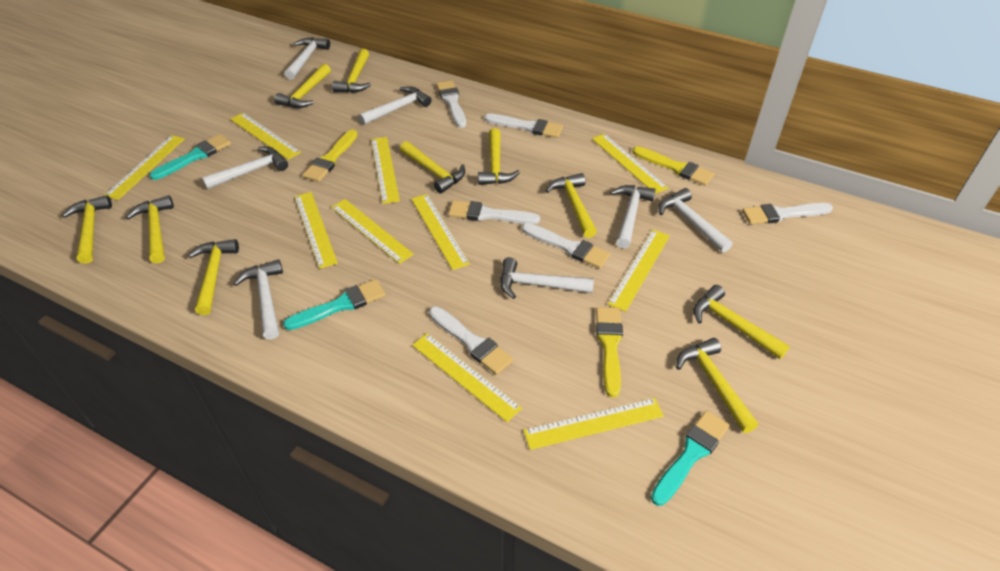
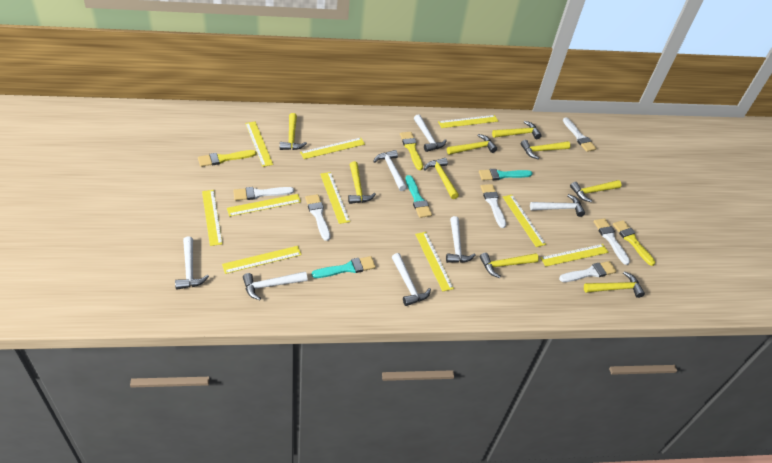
yellow hammer: [62,195,112,264] [126,195,174,263] [188,239,239,315] [274,64,331,108] [332,49,371,93] [400,141,465,194] [478,128,520,185] [545,173,597,238] [676,338,758,433] [693,285,790,359] = 10 -> [280,113,307,150] [348,161,376,204] [424,158,459,199] [447,134,497,155] [480,253,539,278] [492,121,542,139] [521,140,571,159] [570,180,621,202] [584,271,645,298] = 9

